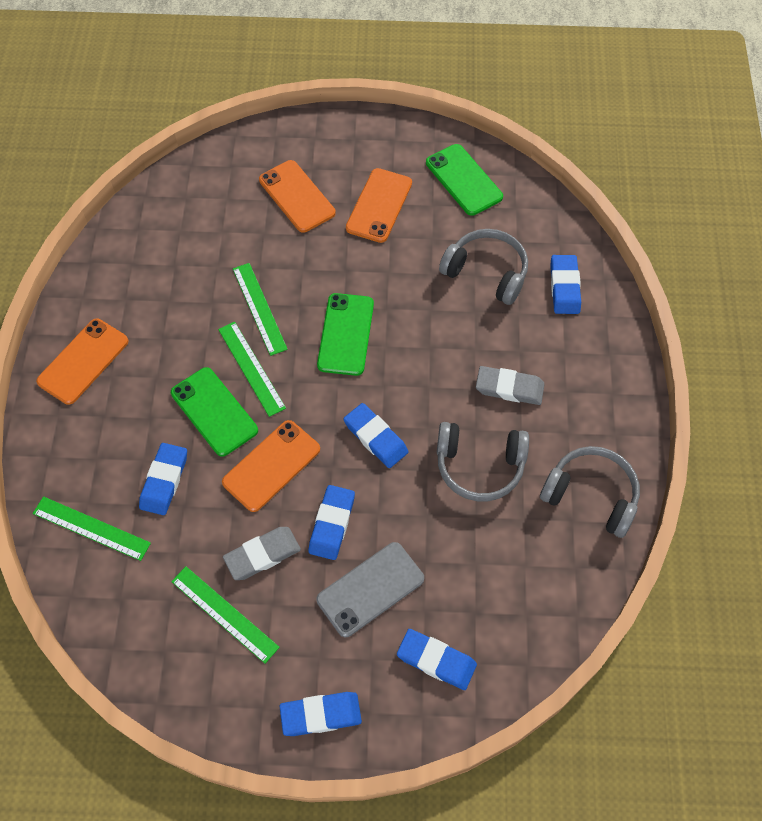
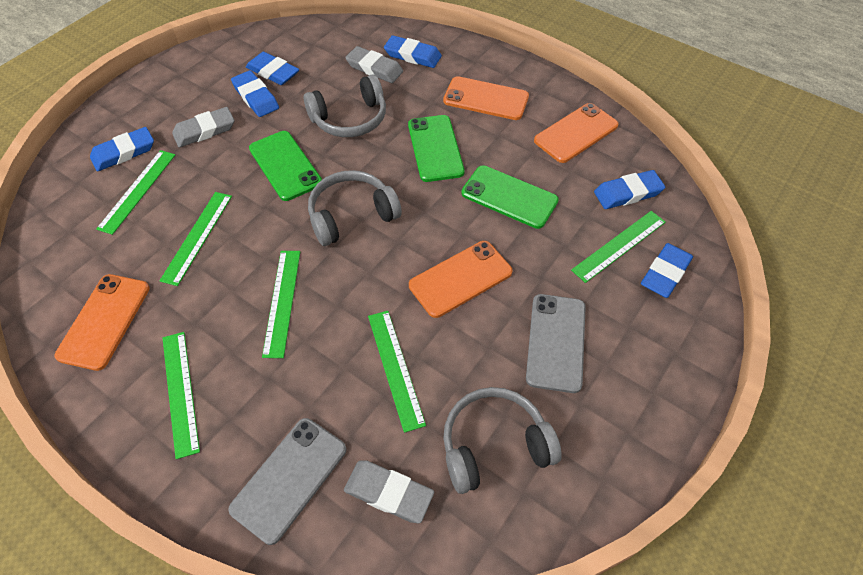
green ruler: [33,496,151,561] [171,566,280,664] [218,322,286,417] [233,263,288,356] = 4 -> [96,150,175,235] [159,192,232,286] [163,332,200,459] [262,251,300,358] [368,311,426,433] [571,211,666,283] = 6
grey eraser: [223,527,301,580] [476,366,544,405] = 2 -> [172,107,234,147] [344,460,434,523] [345,46,403,83] = 3
grey phone: [316,542,424,637] = 1 -> [228,418,346,545] [526,294,586,393] = 2

